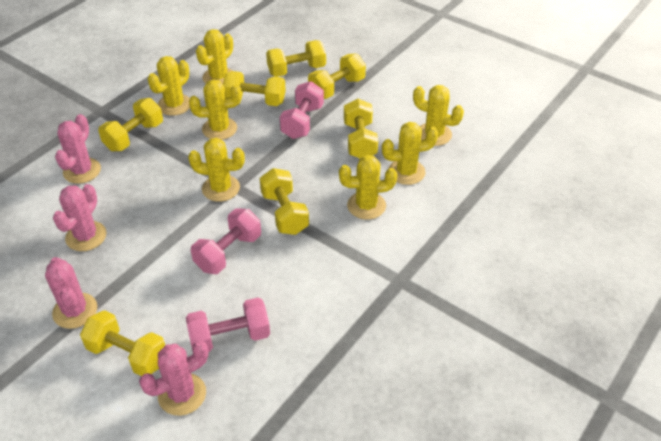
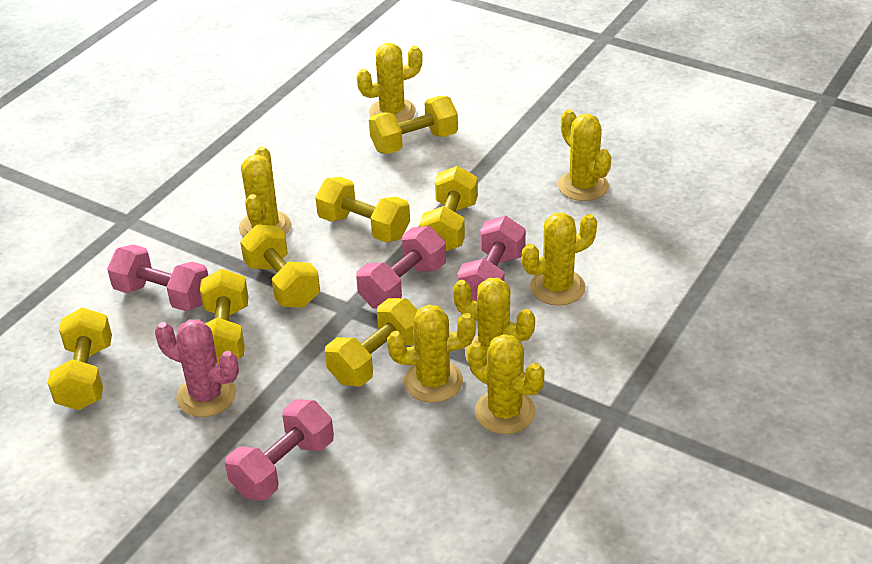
pink cactus: [45,257,97,329] [53,184,107,251] [55,114,101,184] [139,340,208,416] = 4 -> [155,319,239,417] = 1
pink dumbbell: [186,298,270,352] [191,208,261,274] [280,81,324,139] = 3 -> [107,244,208,311] [225,399,334,501] [356,226,446,309] [457,216,526,301] = 4

